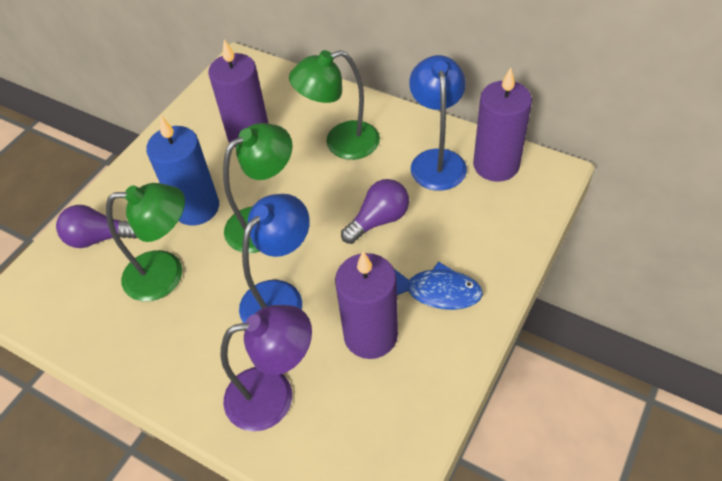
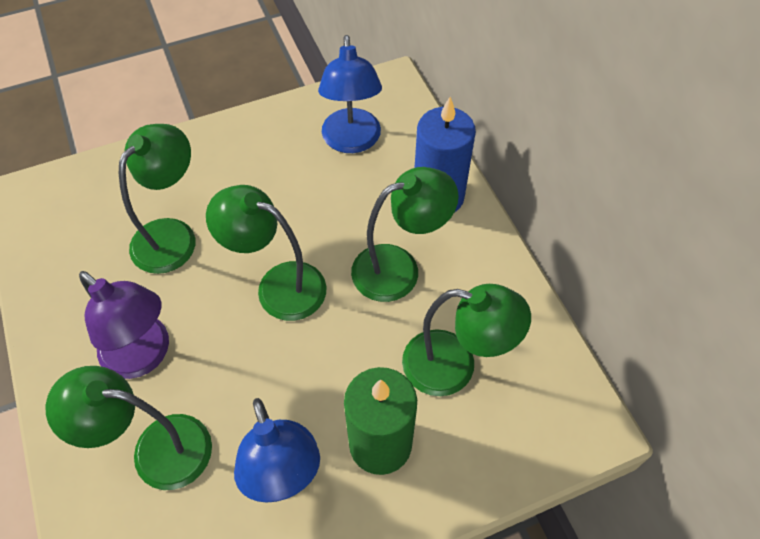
blue fish: [394,262,483,310] = 1 -> none = 0
green candle: none = 0 -> [344,367,417,475] = 1
green lamp: [106,183,185,301] [223,123,293,253] [289,50,380,160] = 3 -> [46,366,212,490] [119,124,195,274] [206,185,327,321] [351,167,459,302] [402,284,531,396] = 5
purple candle: [208,39,269,148] [335,251,398,359] [473,67,532,182] = 3 -> none = 0
purple light bulb: [56,205,137,248] [341,179,409,244] = 2 -> none = 0

